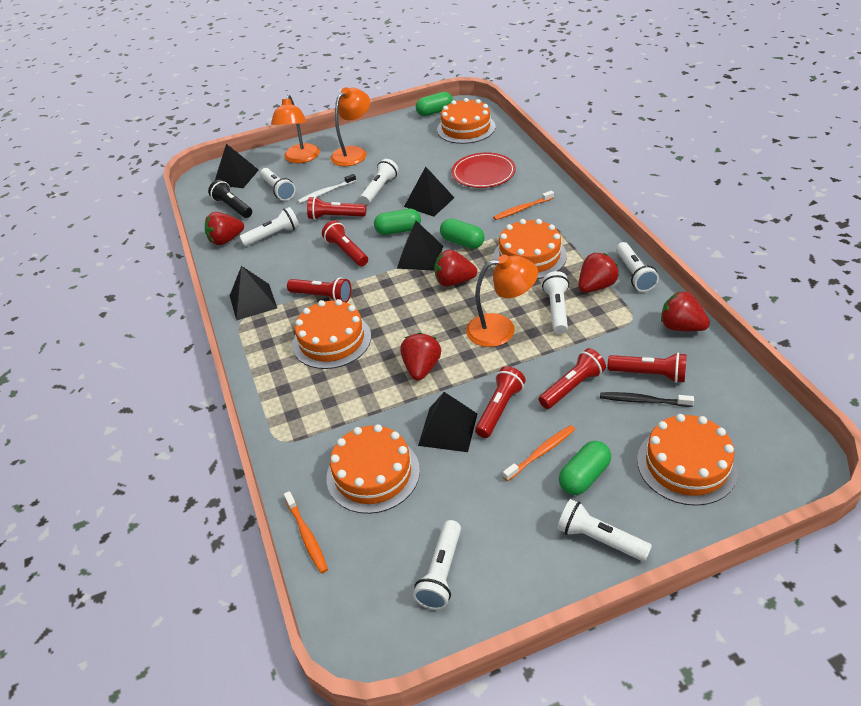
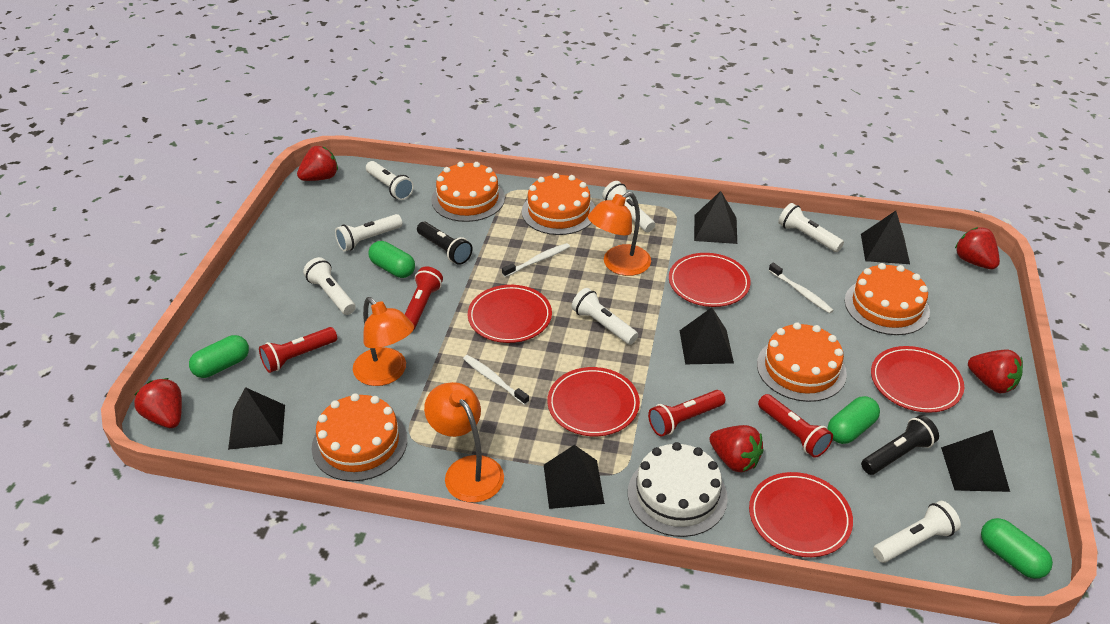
black flashlight: [208,180,252,218] = 1 -> [417,222,473,265] [861,415,939,475] = 2
black pyramid: [215,144,259,188] [230,266,277,321] [397,221,443,271] [404,167,455,216] [418,392,477,452] = 5 -> [228,387,285,450] [544,445,605,509] [680,307,734,364] [694,191,737,244] [861,211,910,264] [941,430,1010,492] = 6
black toothbrush: [600,392,694,407] = 1 -> none = 0
orange toothbrush: [284,491,328,573] [493,190,554,220] [503,425,575,481] = 3 -> none = 0
red flashlight: [287,277,351,303] [307,196,366,220] [322,220,368,266] [475,366,526,438] [539,348,606,409] [608,353,687,383] = 6 -> [259,327,337,373] [405,266,443,329] [648,390,725,437] [758,394,833,458] = 4
red plate: [452,152,516,188] = 1 -> [468,285,552,343] [547,367,640,436] [669,253,751,307] [749,472,853,557] [871,346,964,413] = 5
white cake: none = 0 -> [628,442,728,537] = 1
white toothbrush: [298,174,356,203] = 1 -> [463,355,529,405] [502,243,570,277] [769,263,834,314] = 3

